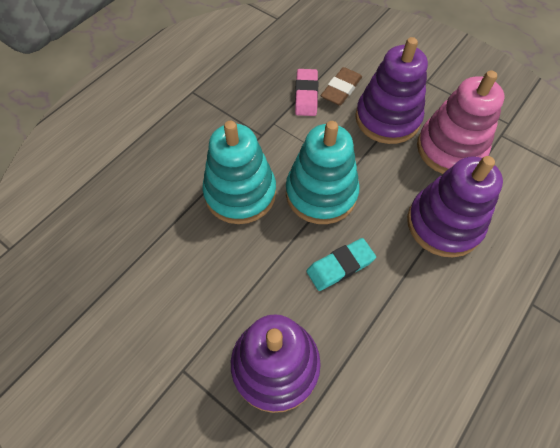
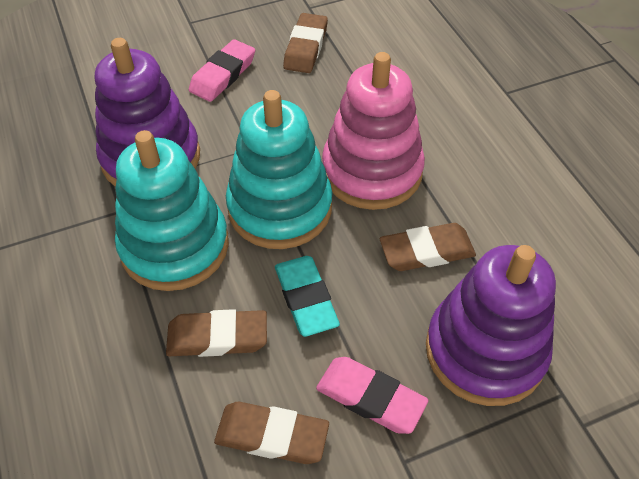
brown eraser: [321,67,362,106] = 1 -> [166,309,267,357] [214,402,329,464] [283,13,328,73] [380,223,476,271] = 4
pink eraser: [295,69,318,116] = 1 -> [189,39,255,102] [316,357,429,434] = 2
purple stacking toy: [231,314,321,413] [355,37,428,144] [407,156,503,257] = 3 -> [95,38,200,187] [426,245,556,406] = 2

